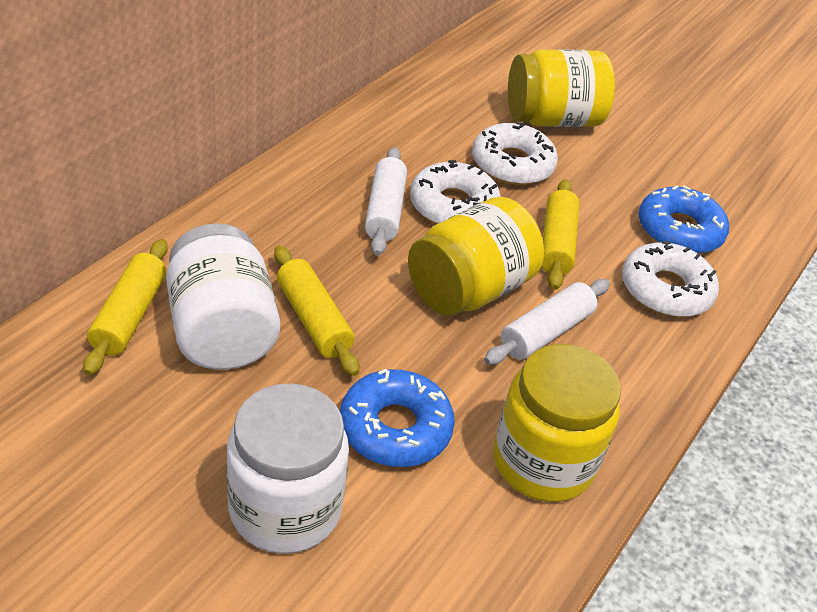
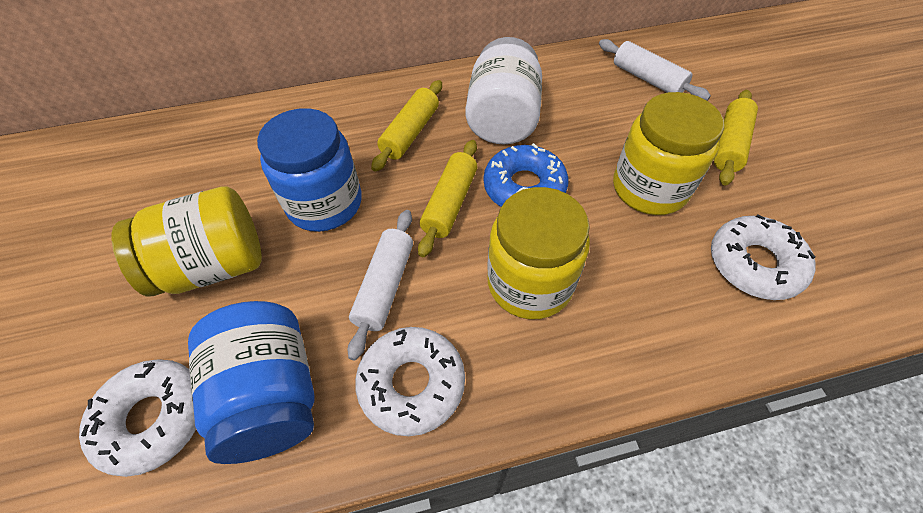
blue donut: [340,369,455,467] [638,185,729,254] = 2 -> [484,143,569,207] = 1
blue jar: none = 0 -> [188,301,315,464] [257,108,362,232] = 2
white jar: [166,223,280,370] [227,383,349,554] = 2 -> [465,37,542,144] = 1

